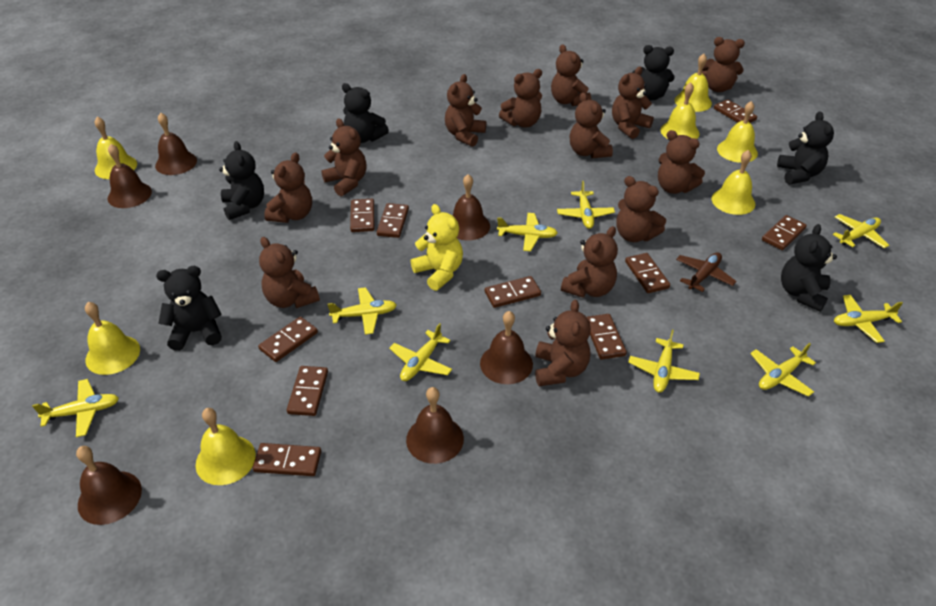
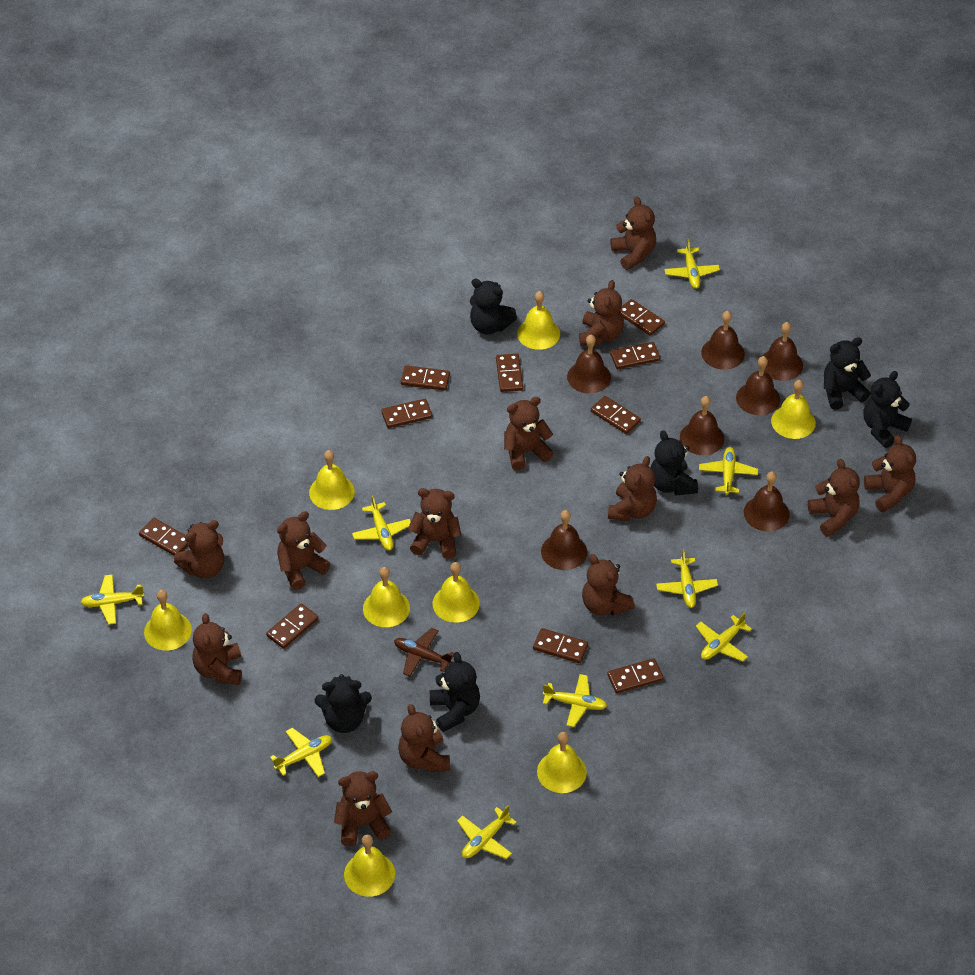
brown bell: [76,446,142,525] [108,144,152,208] [155,113,197,175] [406,387,464,464] [453,174,490,240] [480,311,533,384] = 6 -> [541,510,587,570] [567,335,611,394] [680,396,724,455] [701,311,745,370] [736,356,780,415] [744,472,790,531] [763,322,803,381] = 7
yellow bell: [85,302,140,375] [94,117,137,179] [196,408,256,485] [660,82,700,139] [674,54,712,112] [712,150,755,215] [717,101,758,163] = 7 -> [144,590,192,650] [309,450,355,510] [344,835,395,897] [363,567,410,627] [433,562,480,623] [517,291,560,350] [537,732,587,793] [771,380,816,439] = 8
yellow teddy bear: [411,204,463,291] = 1 -> none = 0

